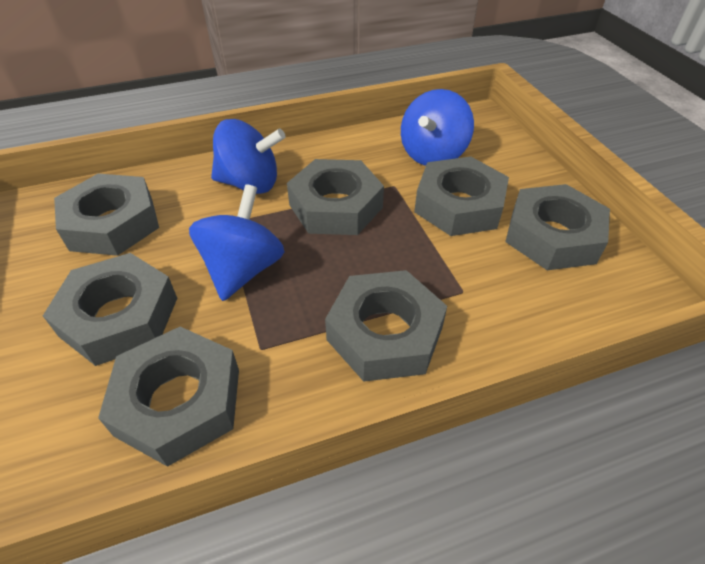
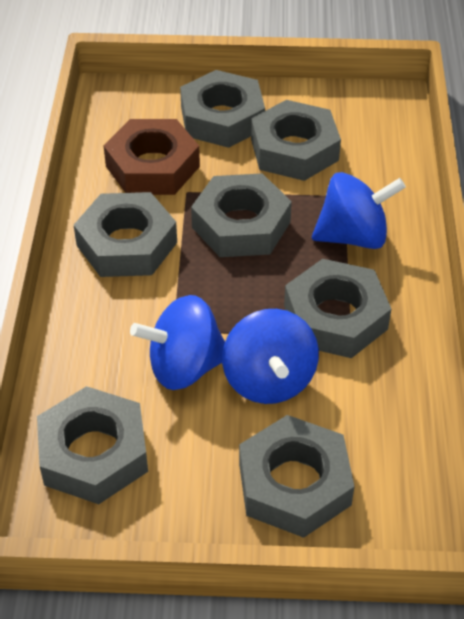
brown nut: none = 0 -> [104,119,200,195] = 1

